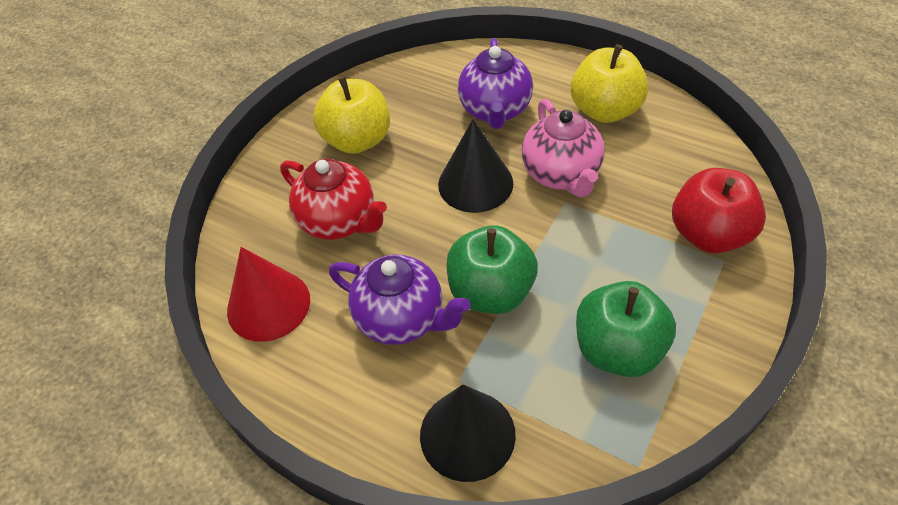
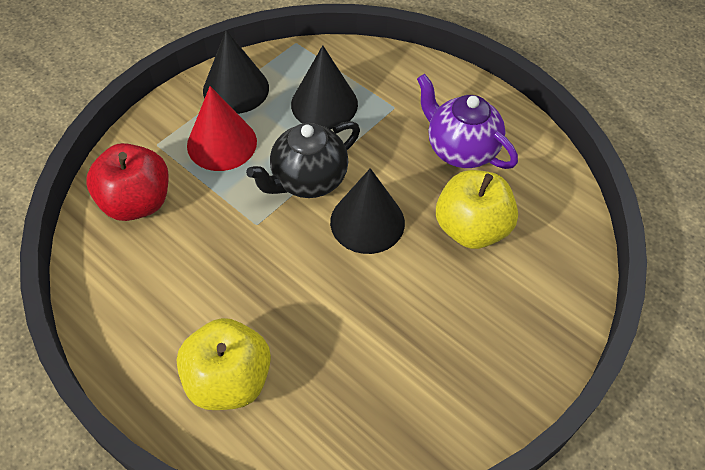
black cone: [420,384,516,482] [438,119,513,213] = 2 -> [203,30,269,114] [291,45,358,129] [330,168,405,254] = 3
black teapot: none = 0 -> [246,121,360,198] = 1
green apple: [447,225,538,314] [576,281,676,377] = 2 -> none = 0
pink teapot: [522,98,605,197] = 1 -> none = 0
purple teapot: [329,255,471,345] [458,38,533,129] = 2 -> [417,74,518,169] = 1
red teapot: [280,159,387,240] = 1 -> none = 0

